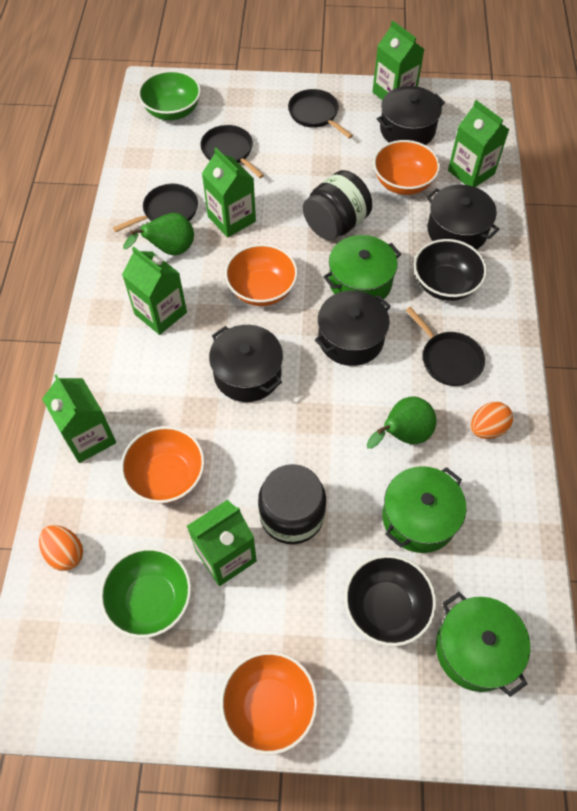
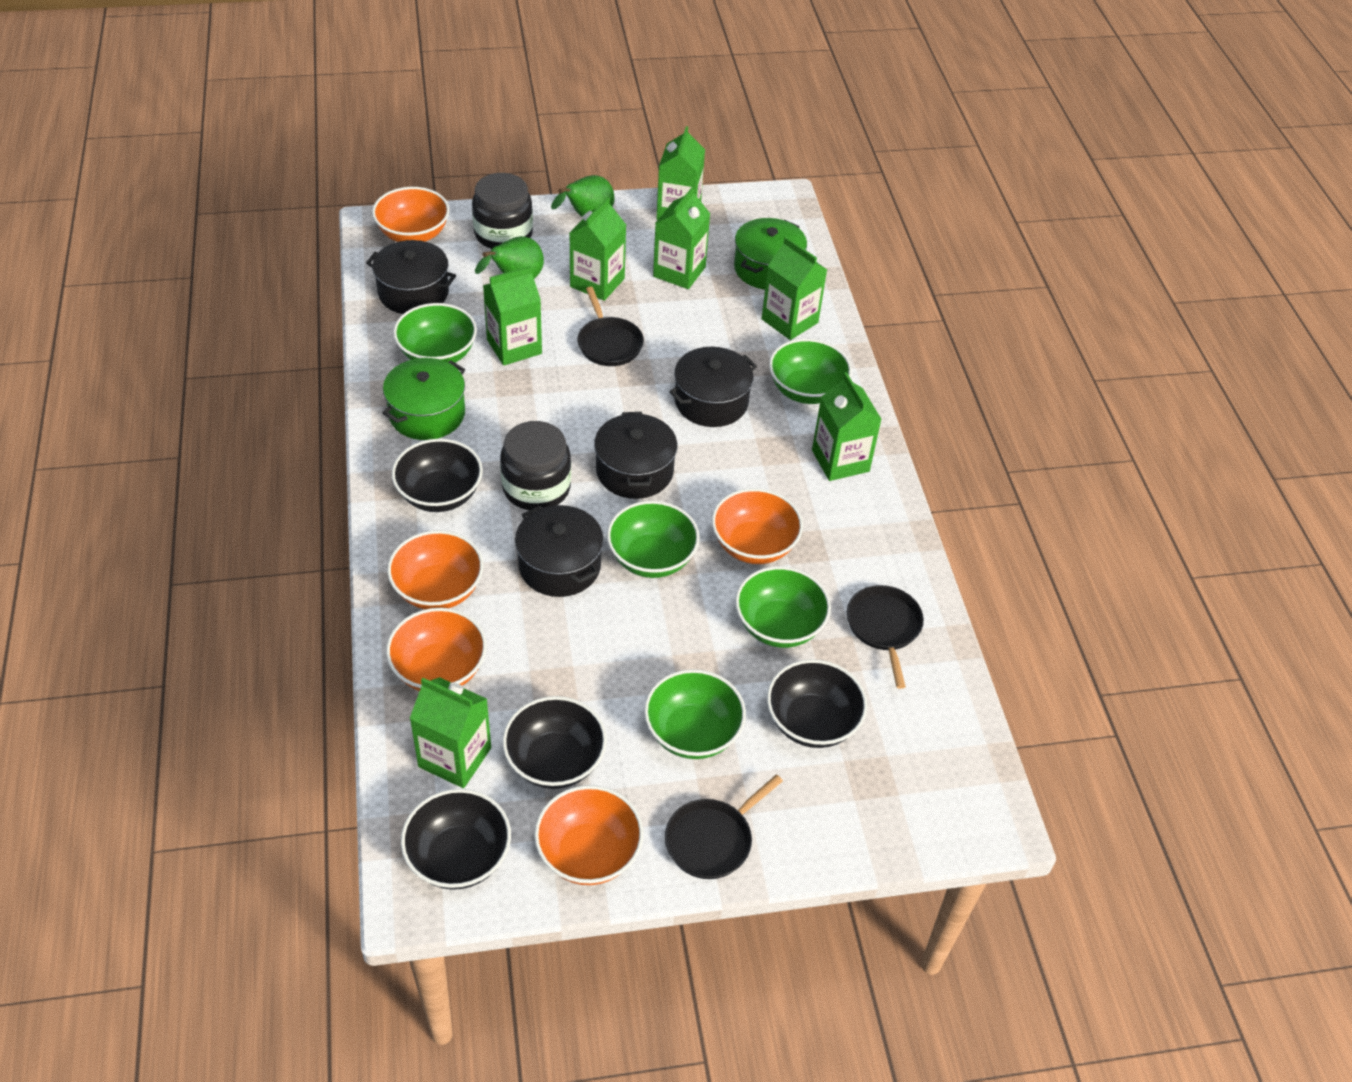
black bowl: [344,555,436,646] [414,239,487,301] = 2 -> [392,439,483,512] [401,789,511,890] [502,696,607,789] [767,659,867,748] = 4
black pan: [113,184,198,232] [200,125,264,178] [288,89,353,139] [406,307,485,386] = 4 -> [577,287,644,366] [665,774,783,879] [847,585,924,689] = 3
green bowl: [100,547,191,638] [138,70,201,121] = 2 -> [393,303,477,363] [607,501,700,578] [644,669,746,759] [735,566,831,648] [769,339,852,404] = 5
green carton: [42,374,116,463] [122,247,187,335] [187,500,257,586] [202,148,256,238] [372,21,425,100] [448,100,510,187] = 6 -> [409,677,491,788] [483,266,542,366] [570,197,626,301] [653,187,710,289] [656,126,705,220] [762,237,827,340] [812,372,882,481] = 7
green pot: [324,235,401,300] [382,466,466,553] [436,592,530,697] = 3 -> [383,358,465,440] [734,218,807,289] = 2
orange bowl: [121,426,205,503] [220,651,318,755] [225,244,298,306] [373,140,440,195] = 4 -> [372,187,450,242] [386,608,487,691] [387,530,483,610] [534,785,643,885] [712,488,803,564] = 5
orange egg: [39,525,83,571] [471,402,513,439] = 2 -> none = 0

